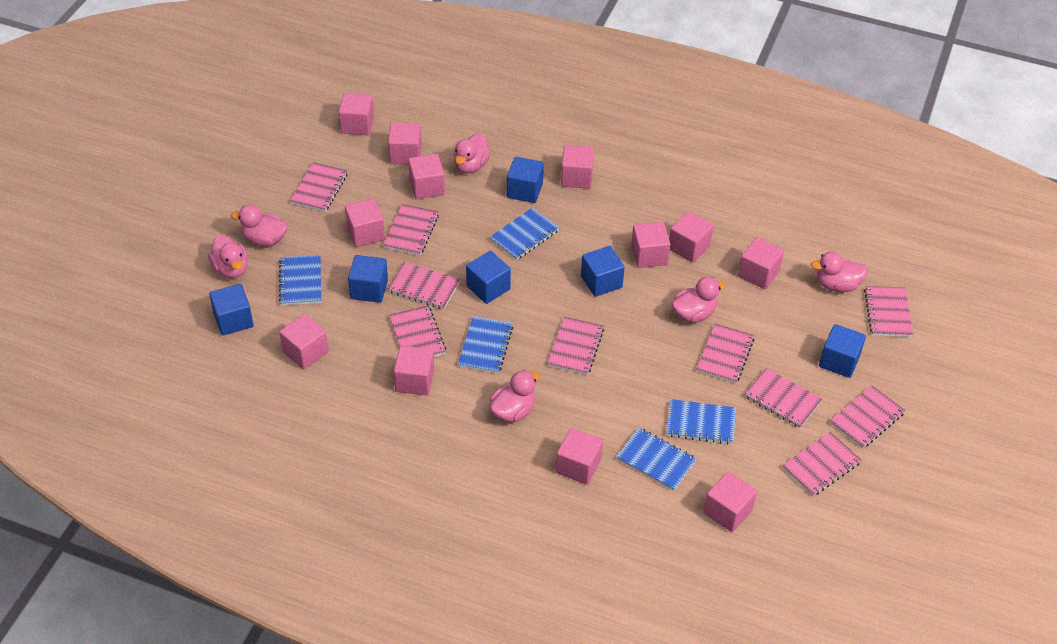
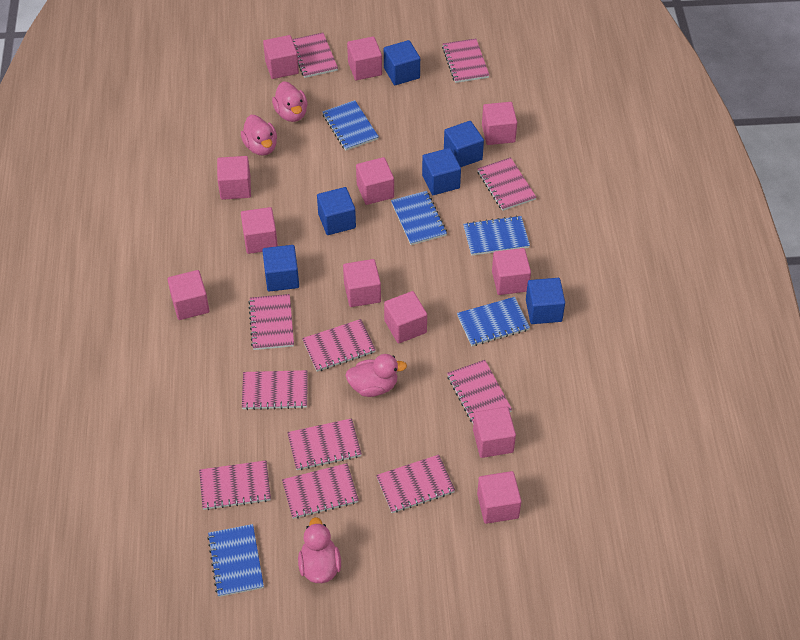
pink duck: [208,235,248,278] [231,205,288,246] [454,133,491,173] [490,370,540,422] [672,277,726,323] [811,252,868,292] = 6 -> [241,115,277,156] [272,81,308,122] [298,517,341,583] [345,354,407,397] = 4
pink notebook: [290,162,348,212] [383,204,439,256] [387,262,460,309] [389,305,446,357] [547,317,604,375] [697,324,754,384] [744,368,822,428] [782,432,861,496] [830,386,905,448] [864,286,913,337] = 10 -> [199,460,271,510] [242,370,308,410] [248,294,294,350] [282,463,359,519] [287,418,362,470] [292,33,338,78] [302,319,376,372] [376,455,455,513] [442,38,490,83] [447,360,512,424] [477,157,537,211] = 11

